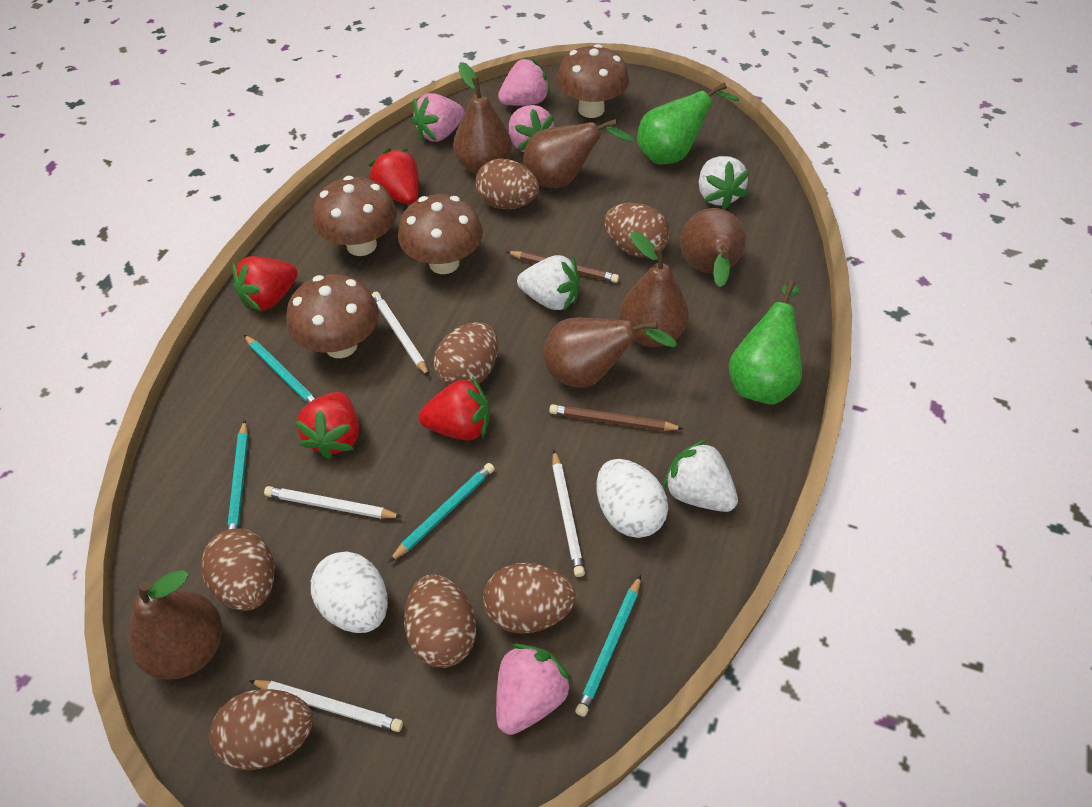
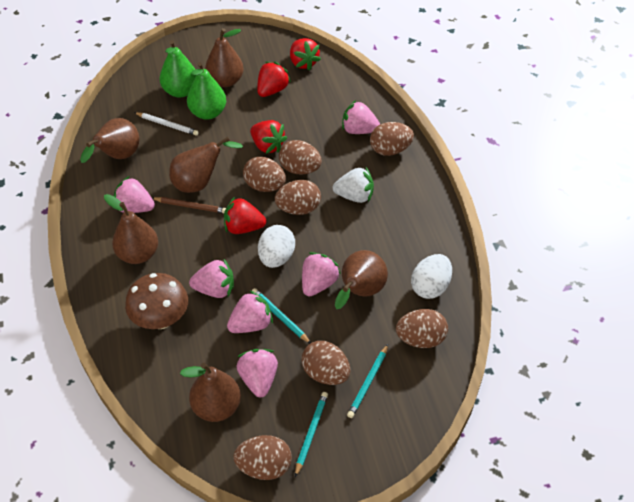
brown mushroom: [286,274,379,358] [313,176,397,256] [398,194,483,274] [557,44,629,118] = 4 -> [125,273,188,329] = 1
brown pencil: [506,251,619,283] [549,404,684,431] = 2 -> [152,197,226,213] = 1
pink strawberry: [412,93,464,142] [496,644,573,735] [498,58,551,106] [509,105,554,152] = 4 -> [113,176,155,213] [189,259,234,298] [227,291,273,333] [237,349,278,397] [302,252,341,296] [342,100,380,134] = 6
turquoise pencil: [227,420,248,530] [244,335,316,404] [389,463,495,562] [575,575,641,717] = 4 -> [252,288,311,343] [295,392,328,477] [347,344,388,418] = 3
white pencil: [249,680,403,732] [264,486,402,519] [372,291,429,377] [552,450,585,577] = 4 -> [134,112,199,136] = 1
white strawberry: [517,255,580,310] [663,439,738,512] [699,156,750,209] = 3 -> [333,167,374,203] = 1

